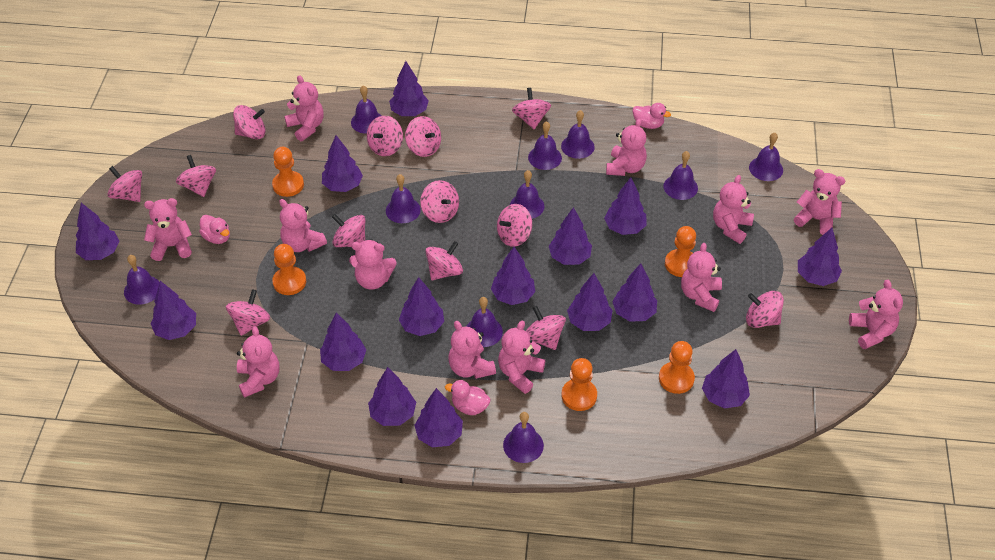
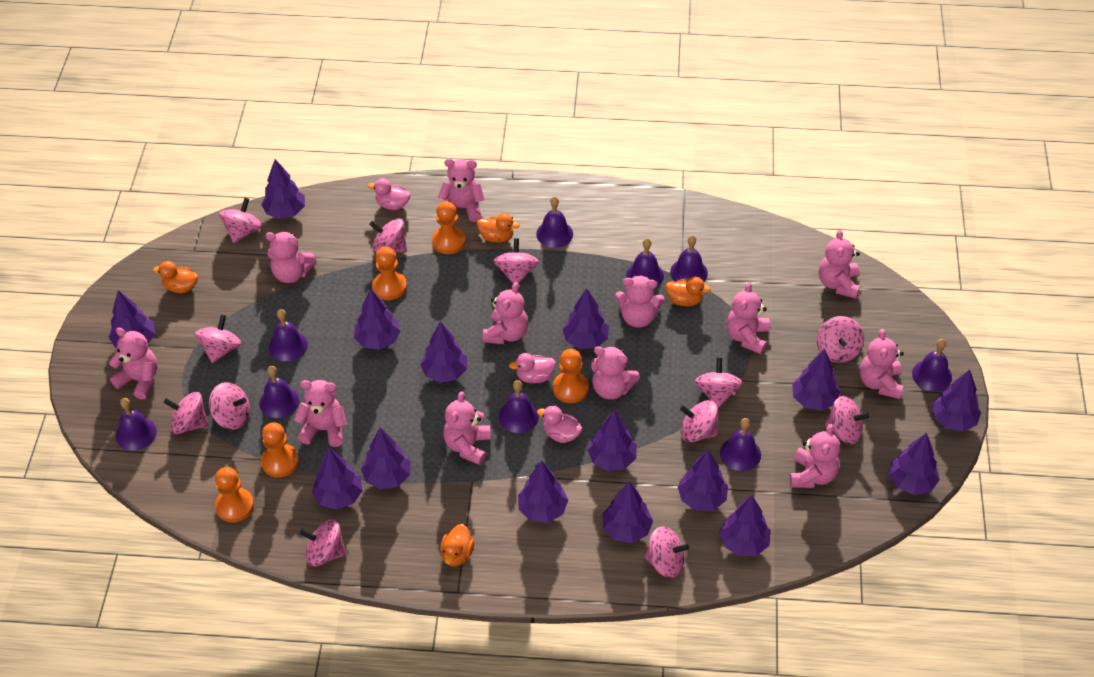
orange duck: none = 0 -> [153,261,198,293] [440,524,474,567] [477,213,519,243] [665,277,711,307] = 4
pink spinning top: [108,166,142,202] [176,155,216,197] [226,289,270,336] [233,105,266,139] [332,214,365,247] [367,116,403,156] [405,116,441,157] [420,180,459,223] [425,241,463,280] [497,204,532,247] [512,88,551,129] [526,306,566,350] [746,291,784,328] = 13 -> [164,392,208,434] [195,315,241,363] [209,382,250,430] [219,198,262,243] [300,519,346,567] [369,218,407,254] [494,238,539,284] [645,526,689,578] [680,400,718,442] [695,358,743,408] [817,316,864,363] [825,396,870,444] = 12
purple bell: [124,255,160,305] [351,85,381,134] [386,174,421,223] [466,297,503,347] [503,412,544,463] [510,170,545,219] [528,121,562,170] [561,110,595,159] [663,151,698,200] [749,133,783,181] = 10 -> [116,398,157,451] [259,366,300,418] [269,309,308,361] [499,380,539,433] [536,196,573,248] [626,238,664,287] [670,235,708,282] [720,418,761,471] [912,339,952,391] = 9

